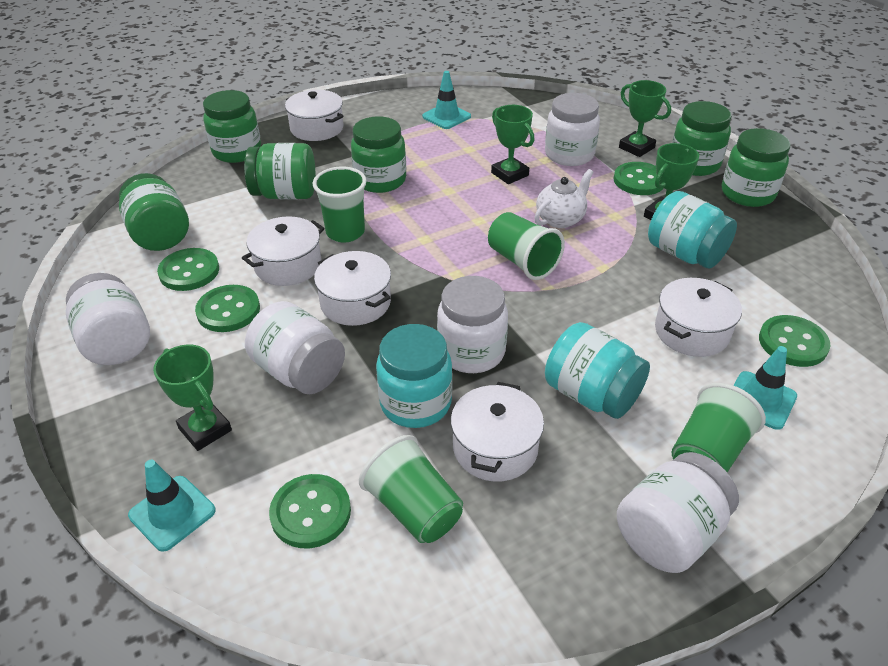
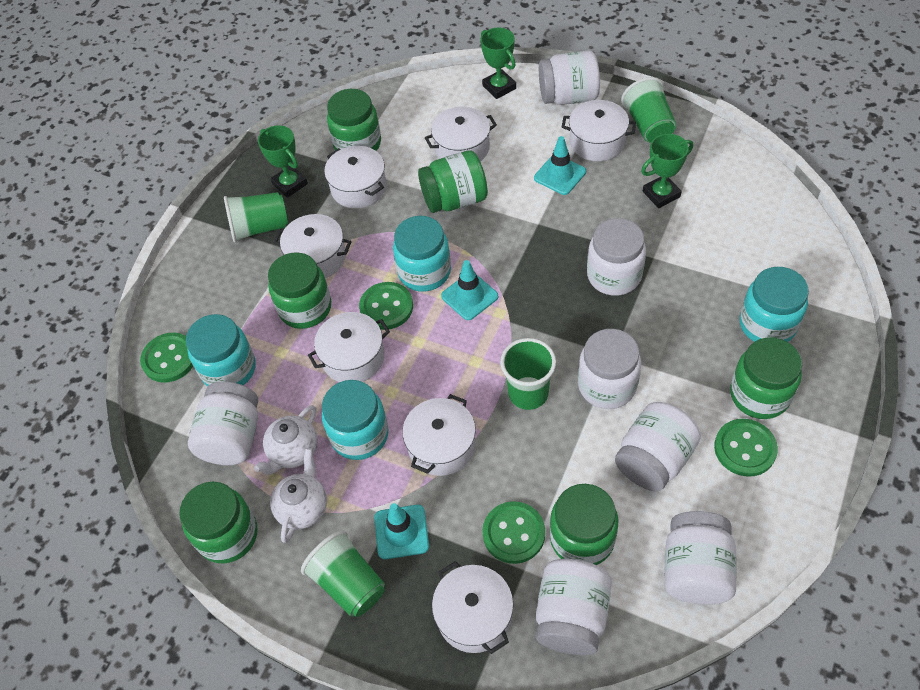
green button: [157,248,219,291] [195,285,260,332] [269,474,351,548] [614,162,664,195] [759,315,831,367] = 5 -> [140,333,193,383] [359,282,413,330] [482,501,545,564] [714,419,778,477] = 4
green trophy: [153,344,232,451] [491,105,534,184] [619,80,671,157] [644,143,699,220] = 4 -> [258,125,308,198] [481,28,516,99] [641,134,693,208] = 3
turquoise jar: [376,324,453,428] [545,322,650,419] [648,191,737,268] = 3 -> [186,314,256,387] [322,380,389,460] [393,216,451,292] [739,267,809,342] = 4
white jar: [66,273,150,365] [245,301,345,394] [437,276,508,373] [545,93,600,166] [617,452,739,573] = 5 -> [188,381,258,465] [536,559,612,655] [539,51,600,105] [578,329,641,409] [587,218,646,296] [615,402,701,491] [664,511,737,605] = 7
white pot: [242,216,325,286] [285,90,344,141] [314,251,391,326] [451,382,544,482] [655,278,742,357] = 5 -> [274,214,351,278] [308,312,390,382] [324,146,386,209] [402,394,476,476] [425,107,497,162] [432,561,514,654] [562,100,636,161] = 7
white teapot: [534,169,593,228] = 1 -> [254,405,318,475] [270,448,327,543] = 2

